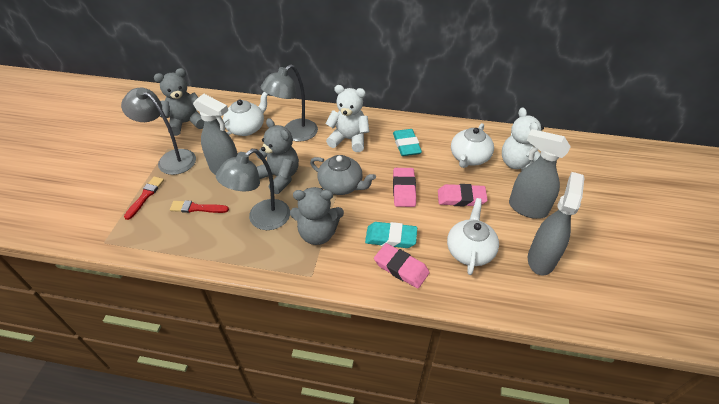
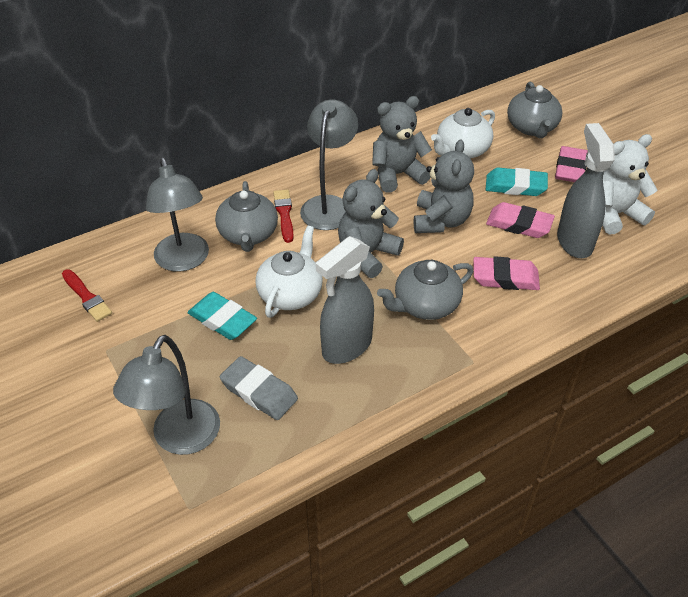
grey eraser: none = 0 -> [220,356,298,420] = 1
grey spray bottle: [193,94,238,175] [509,129,571,219] [528,172,584,276] = 3 -> [316,236,374,364] [557,123,615,258] = 2
grey teapot: [310,155,376,195] = 1 -> [215,181,278,252] [377,260,473,320] [507,82,563,138] = 3
white teapot: [223,92,268,136] [447,198,499,275] [451,123,494,168] = 3 -> [255,226,323,318] [431,108,495,159] = 2
white teddy bear: [325,85,369,152] [502,108,544,171] = 2 -> [602,134,657,234] = 1

